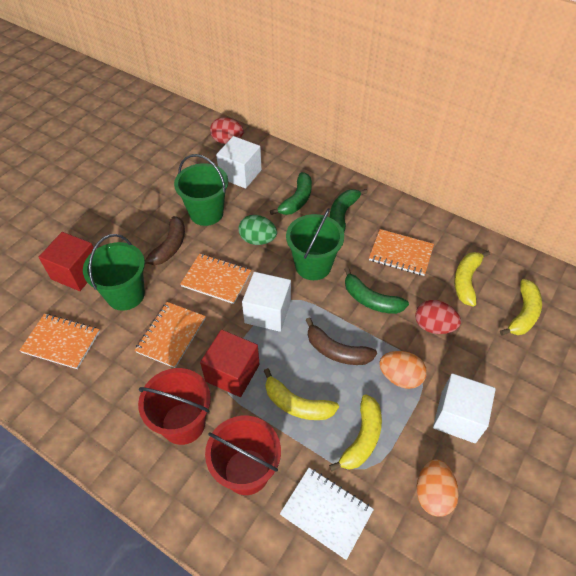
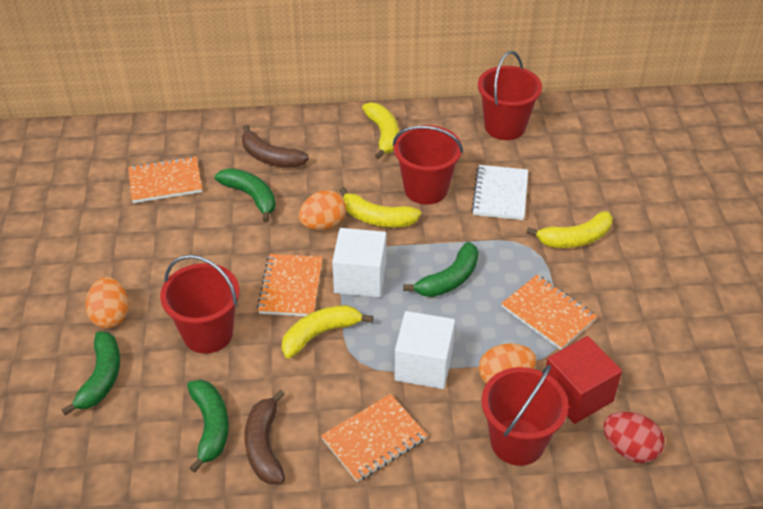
green banana: [270,172,312,215] [330,189,368,232] [344,267,409,314] = 3 -> [62,331,120,415] [187,380,229,473] [215,168,276,222] [403,242,479,297] = 4
green bucket: [83,234,145,311] [174,154,228,226] [286,208,344,280] = 3 -> none = 0
green egg: [239,215,277,245] = 1 -> none = 0
orange egg: [379,351,427,389] [417,460,459,517] = 2 -> [86,277,129,328] [299,190,346,230] [479,343,536,383] = 3
red bucket: [138,368,211,445] [205,416,281,495] = 2 -> [160,255,240,354] [393,125,463,205] [478,51,542,140] [482,365,568,466] = 4
red cube: [39,232,94,291] [200,329,260,397] = 2 -> [546,336,622,424] = 1
red egg: [210,117,244,144] [415,300,461,334] = 2 -> [603,412,664,463] = 1
white cube: [216,136,262,189] [242,272,291,332] [433,373,496,443] = 3 -> [332,228,386,297] [394,311,455,389] = 2

